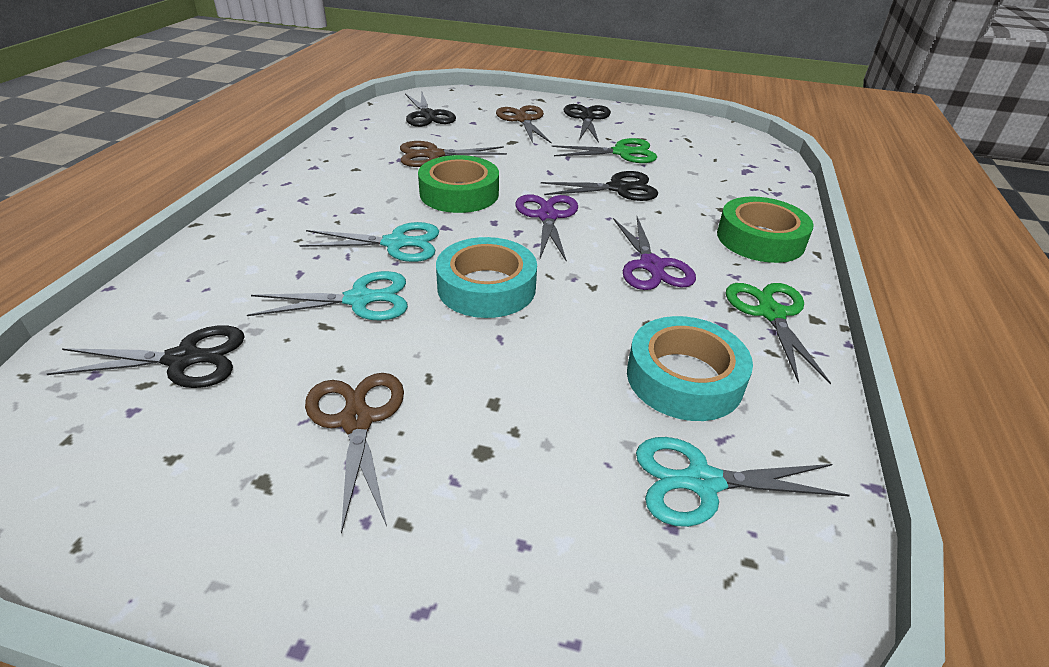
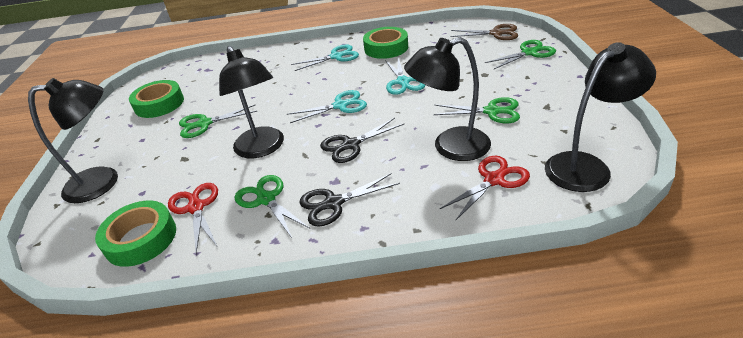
black lamp: none = 0 -> [28,78,118,203] [219,46,284,158] [404,37,491,161] [545,42,656,192] = 4
black scissors: [46,326,245,388] [405,92,456,127] [541,171,658,201] [564,104,611,143] = 4 -> [299,173,400,227] [320,118,404,163] = 2
brown scissors: [305,373,404,534] [400,141,507,167] [496,105,552,144] = 3 -> [450,24,518,40] = 1
green scissors: [552,138,657,163] [726,283,831,384] = 2 -> [179,105,258,138] [235,175,310,238] [433,97,520,123] [485,40,556,69] = 4
green tape: [418,155,499,213] [717,196,814,263] = 2 -> [95,201,176,267] [129,80,184,118] [363,27,408,59] = 3
purple scissors: [515,194,578,262] [613,217,696,290] = 2 -> none = 0
red scissors: none = 0 -> [168,183,218,254] [440,156,530,220] = 2
turquoise tape: [436,237,537,318] [627,316,753,421] = 2 -> none = 0

